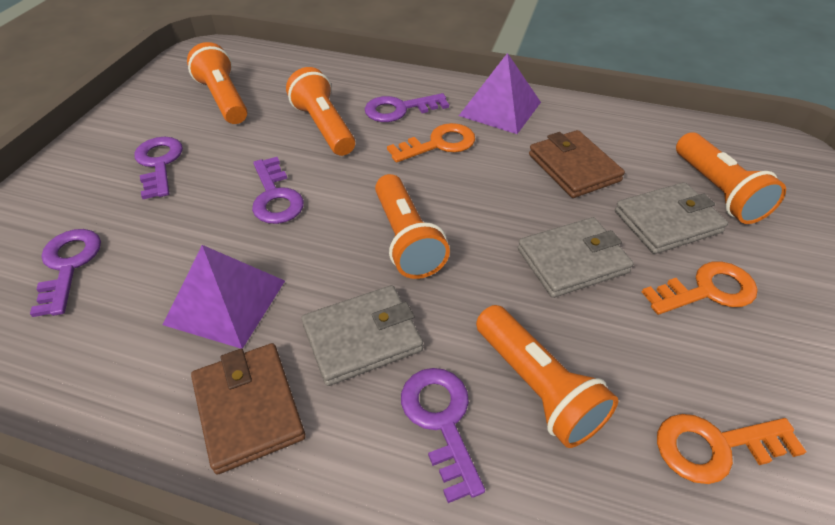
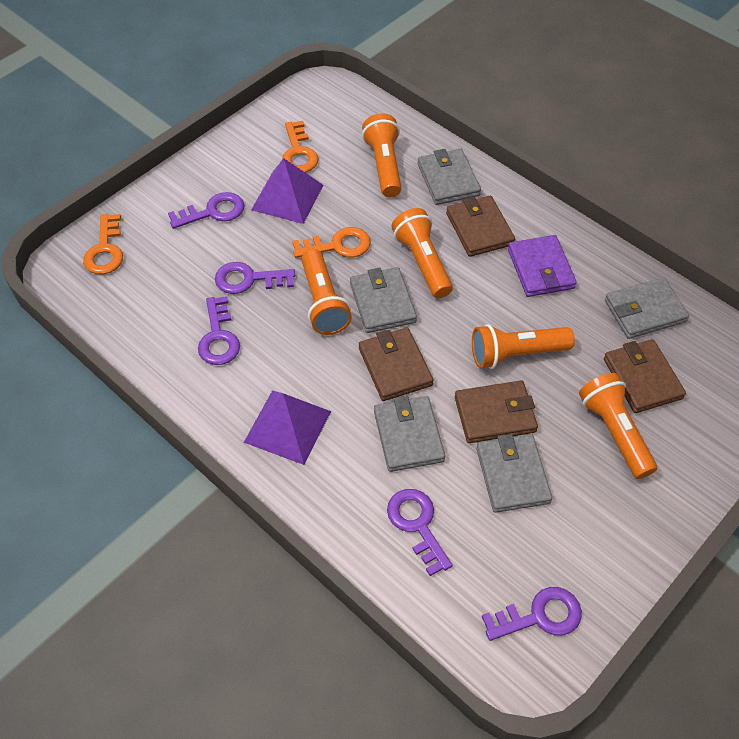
brown wallet: [191,343,306,474] [529,130,625,198] = 2 -> [359,328,434,401] [446,196,515,257] [455,380,538,443] [604,339,686,413] = 4
grey wallet: [301,285,423,386] [518,217,634,298] [615,182,728,254] = 3 -> [350,267,417,333] [374,396,445,472] [418,149,481,205] [476,434,552,513] [605,278,689,339] = 5
purple wallet: none = 0 -> [508,235,577,297] = 1

